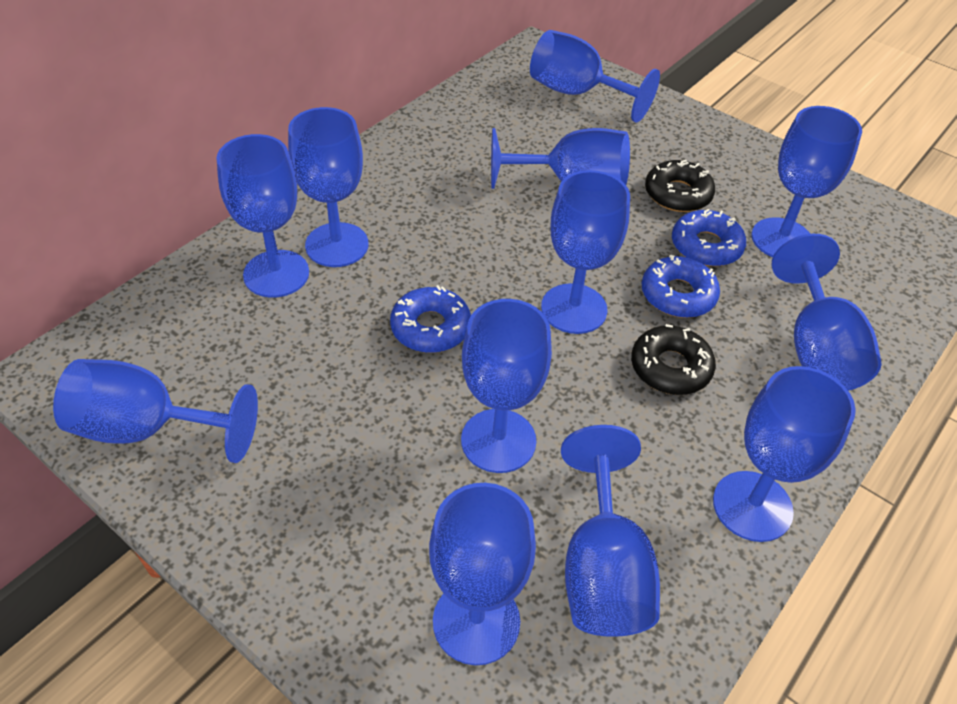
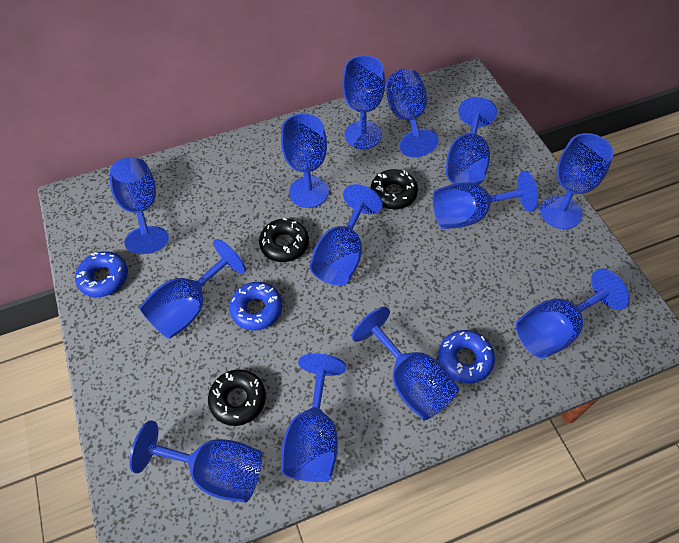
black donut: [631,324,716,395] [645,160,715,212] = 2 -> [208,369,266,426] [259,218,309,262] [370,169,418,209] = 3
blue goblet: [53,359,258,463] [216,134,309,298] [288,107,368,267] [429,483,536,665] [461,299,552,473] [491,128,630,189] [530,30,660,123] [541,170,630,334] [561,425,660,637] [713,366,856,542] [751,106,862,257] [772,234,882,391] = 12 -> [109,157,169,254] [129,420,262,503] [139,239,246,339] [281,113,329,208] [281,353,347,482] [309,184,383,286] [342,55,385,149] [352,307,459,420] [386,69,439,157] [433,171,538,229] [446,97,497,185] [516,268,630,359] [540,133,614,229] = 13

